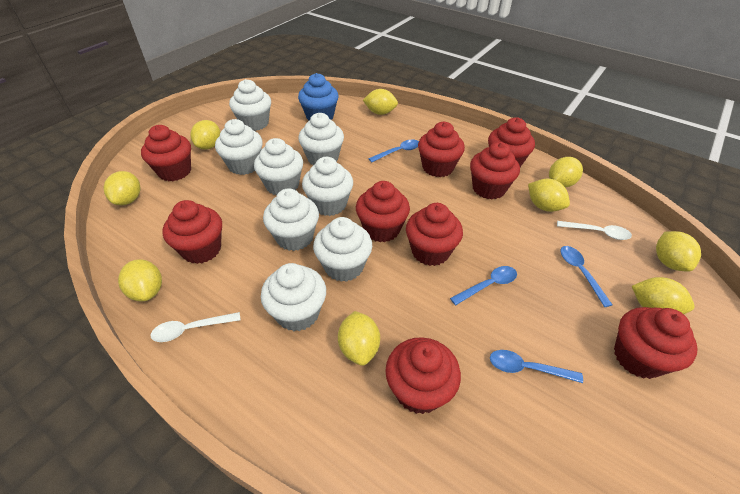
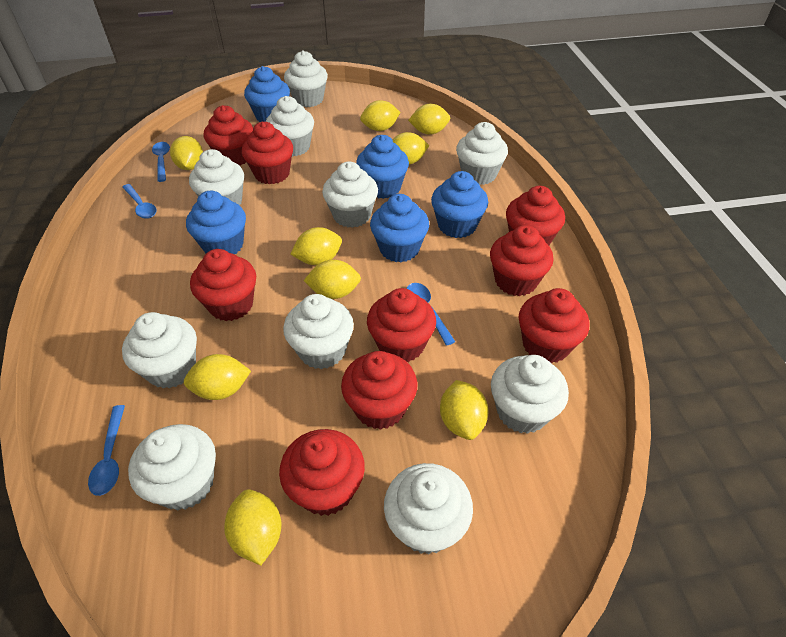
blue cupcake: [298,73,339,121] = 1 -> [186,191,246,254] [244,66,290,122] [356,135,409,199] [370,194,429,262] [431,171,488,238] = 5
white cupcake: [215,119,263,175] [229,79,271,131] [254,138,303,196] [261,263,326,332] [263,188,319,251] [298,113,344,165] [302,157,353,216] [313,217,372,282] = 8 -> [122,312,197,388] [128,424,216,510] [189,149,244,205] [266,96,314,157] [283,294,354,369] [284,51,328,107] [322,161,378,228] [384,463,473,555] [456,122,508,185] [491,355,569,434] = 10
white spoon: [150,312,241,342] [557,221,632,240] = 2 -> none = 0

